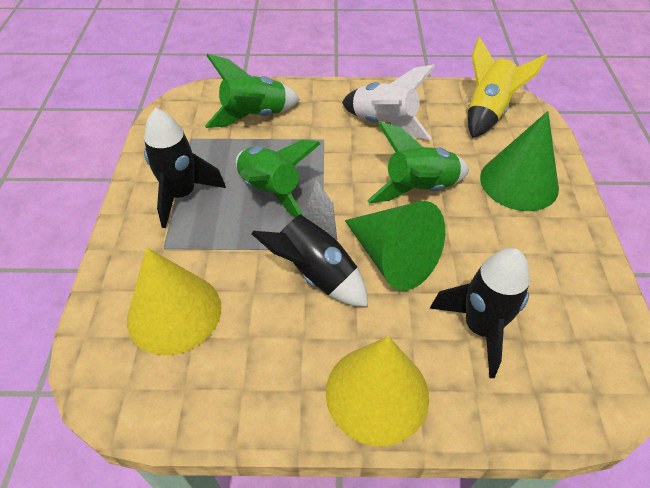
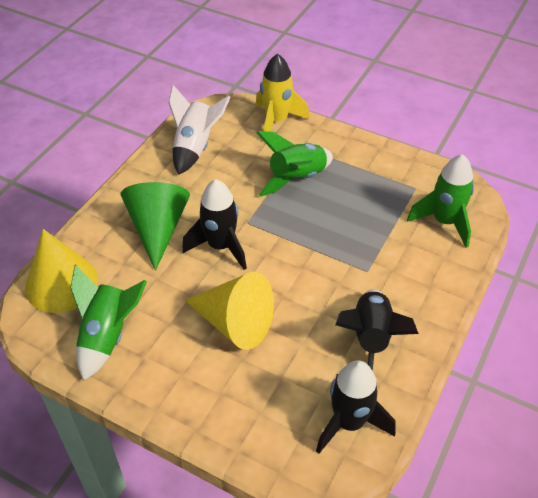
green cone: [345,201,445,291] [480,111,559,211] = 2 -> [121,182,190,271] = 1

